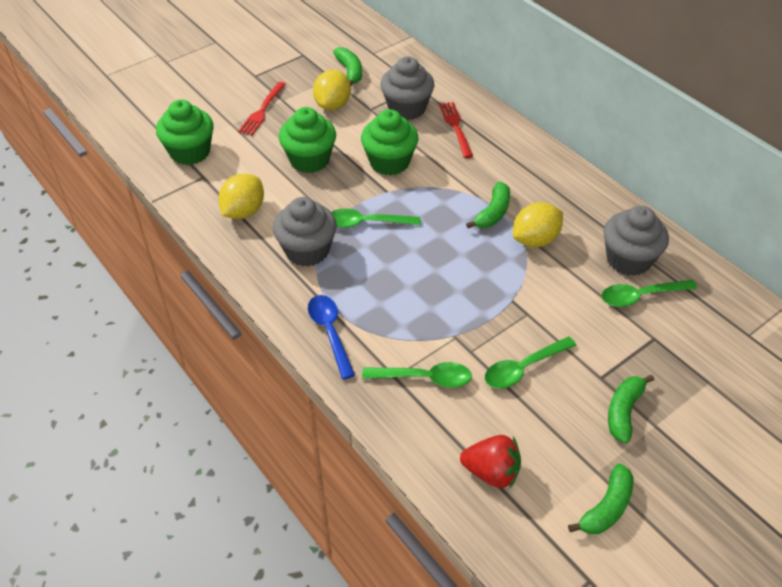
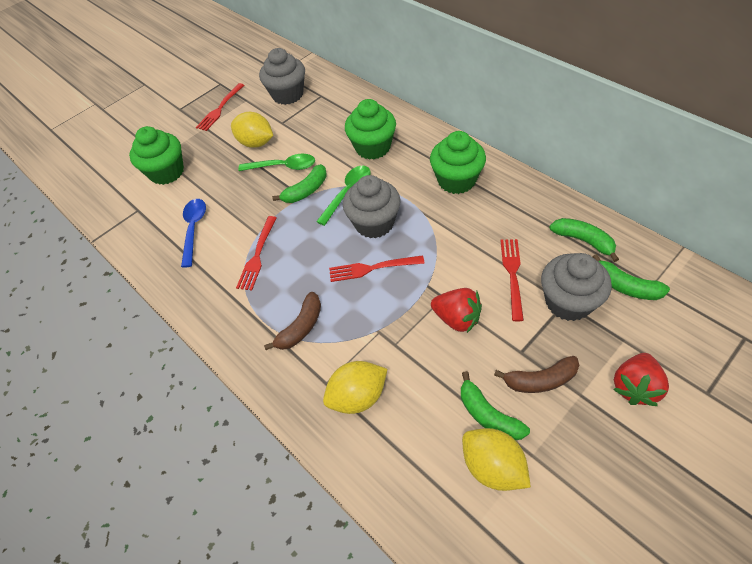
brown banana: none = 0 -> [264,292,321,350] [494,356,579,393] = 2
green spoon: [332,208,420,228] [362,362,472,388] [485,336,577,389] [601,280,697,307] = 4 -> [238,154,315,171] [316,166,371,226] = 2
red fork: [238,82,286,135] [439,102,473,158] = 2 -> [196,83,245,131] [236,216,277,291] [329,255,425,282] [501,239,524,321] = 4
red strawberry: [460,435,521,488] = 1 -> [431,288,482,333] [613,353,669,406] = 2

